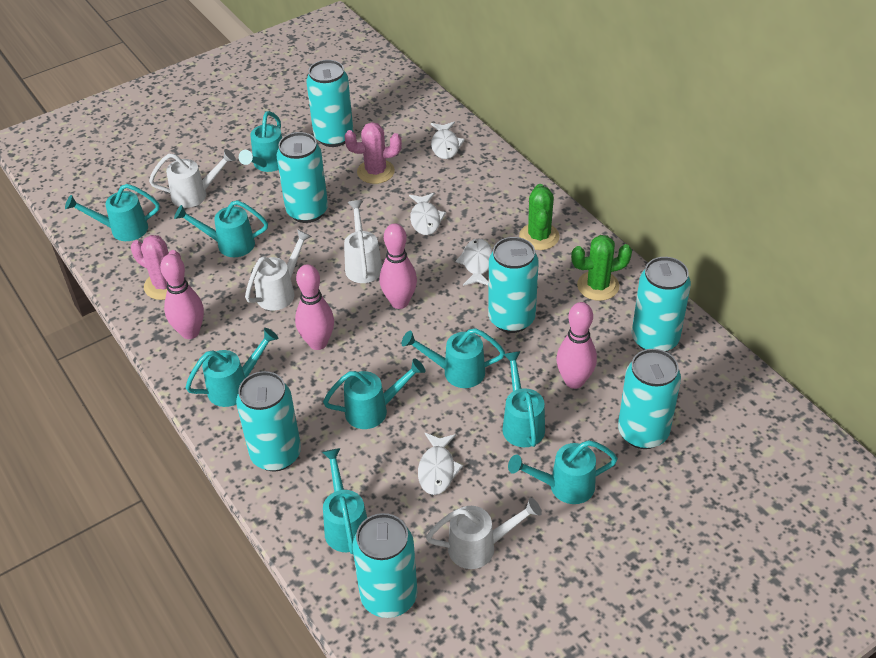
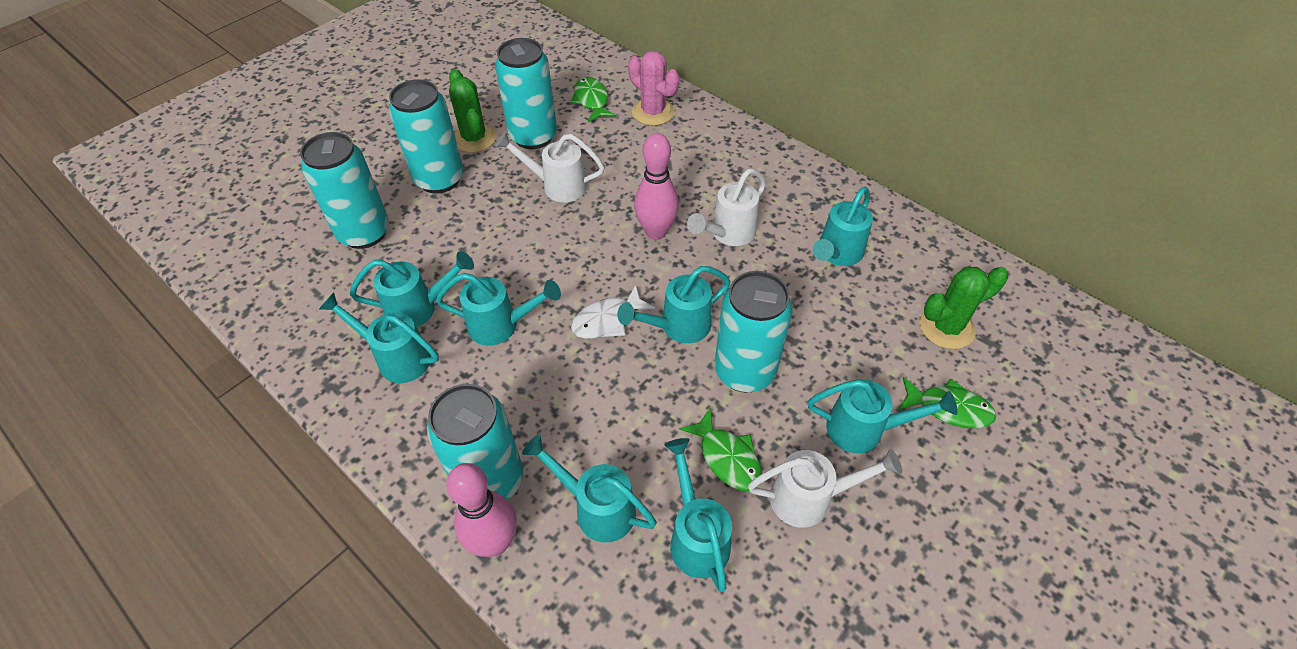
green fish: none = 0 -> [570,77,616,122] [679,407,762,491] [898,377,996,428] = 3
pink bowling pin: [160,254,204,339] [295,264,334,350] [380,223,417,309] [556,302,597,389] = 4 -> [446,463,517,557] [634,133,679,240] = 2
pink cactus: [131,235,181,300] [344,122,402,184] = 2 -> [628,51,679,126] = 1
turquoise can: [236,371,301,471] [276,132,328,223] [306,60,353,147] [353,513,417,618] [488,237,539,333] [618,349,681,449] [632,257,691,352] = 7 -> [300,132,389,249] [389,79,464,194] [427,384,523,500] [495,38,557,149] [715,271,792,393] = 5
turquoise watering can: [65,184,160,241] [174,200,268,257] [185,328,278,407] [239,111,282,172] [322,448,367,554] [323,358,425,429] [401,328,505,388] [502,351,545,447] [508,440,618,504] = 9 -> [319,292,439,383] [350,251,474,327] [436,273,561,346] [522,434,657,543] [617,266,730,343] [665,438,732,592] [808,379,957,453] [813,187,873,266] = 8
white fish: [409,193,446,235] [418,433,463,495] [431,122,465,159] [455,239,493,286] = 4 -> [571,285,655,339] = 1
white watering can: [149,149,236,208] [245,229,312,310] [344,200,382,283] [426,498,542,569] = 4 -> [495,131,604,202] [687,169,766,246] [748,449,902,528] = 3

